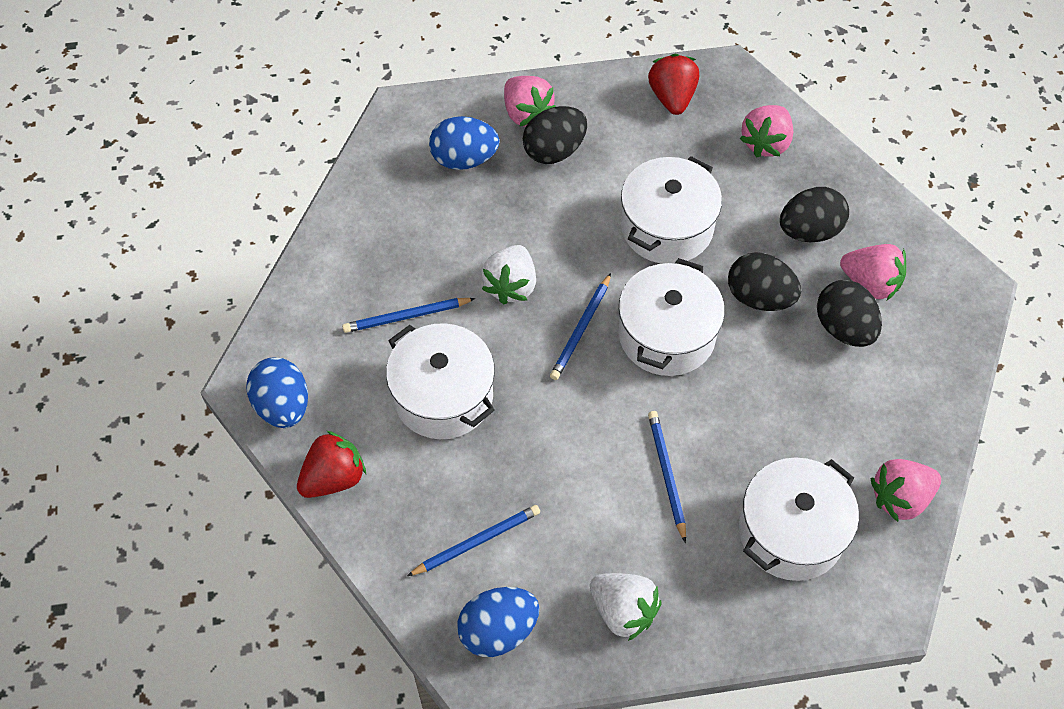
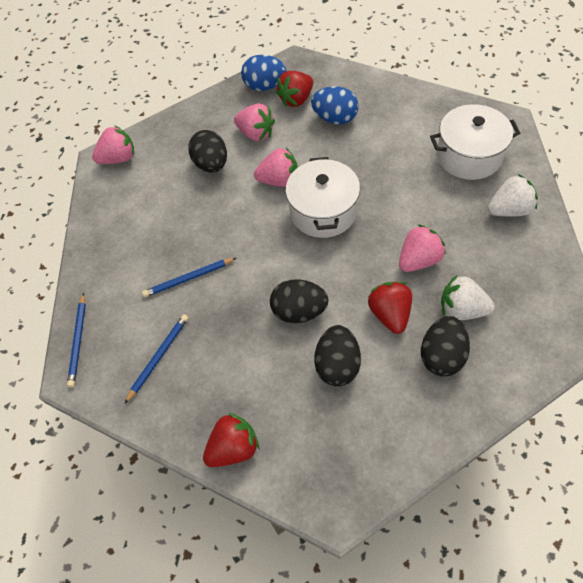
blue egg: [246,357,308,428] [429,116,499,170] [457,587,539,657] = 3 -> [241,55,286,91] [311,86,359,124] = 2
blue pencil: [342,298,476,333] [407,505,540,576] [550,273,611,380] [648,411,686,543] = 4 -> [67,293,86,387] [125,314,188,403] [142,258,236,297] = 3
red strawberry: [297,431,366,498] [648,54,699,115] = 2 -> [203,413,259,467] [276,71,313,107] [368,282,412,334] = 3
white pot: [386,323,495,439] [619,258,725,376] [621,156,722,264] [739,457,859,581] = 4 -> [285,157,360,238] [430,104,520,180] = 2

